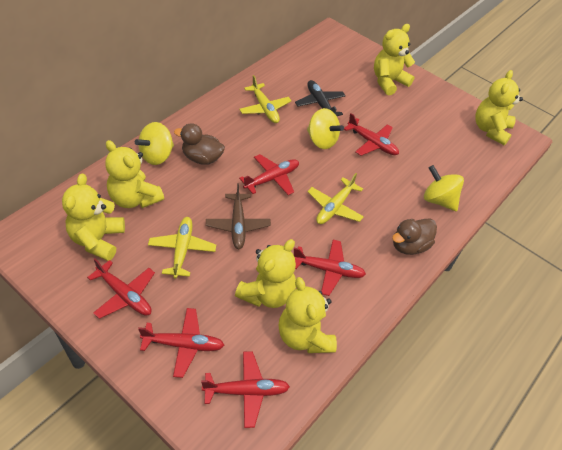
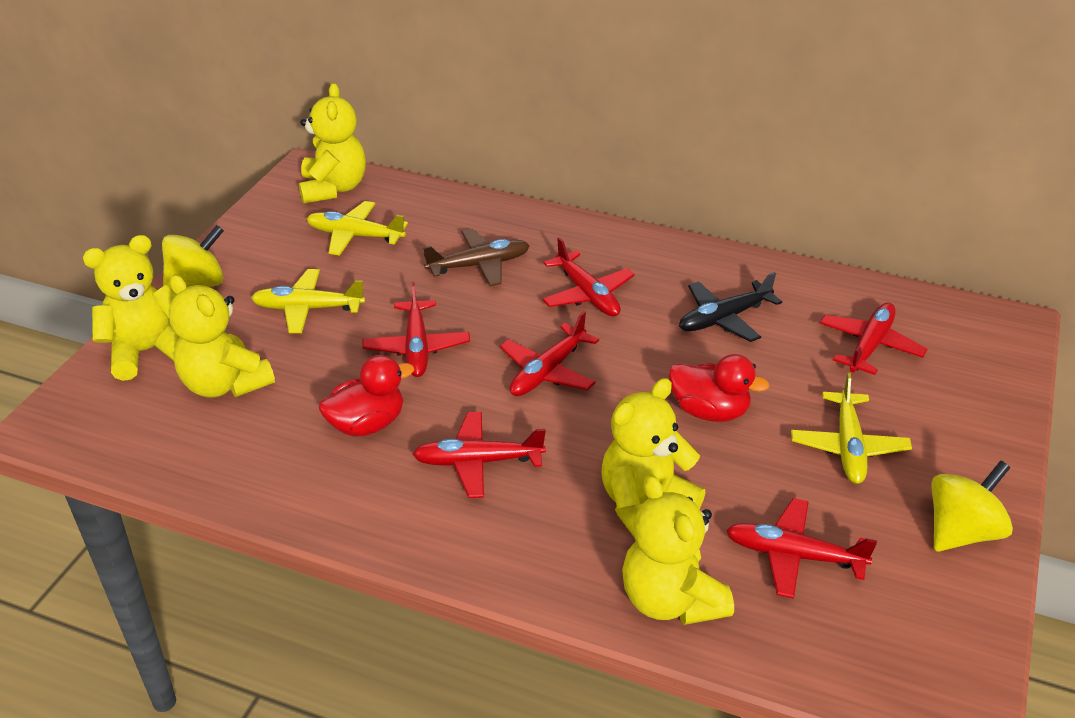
brown duck: [174,123,225,165] [392,219,437,255] = 2 -> none = 0
red duck: none = 0 -> [319,355,414,437] [669,354,769,422] = 2
yellow spinning top: [135,122,174,165] [307,108,344,149] [424,165,464,211] = 3 -> [162,225,224,294] [931,460,1013,552] = 2
yellow teddy bear: [62,173,125,261] [105,140,164,208] [235,239,296,308] [278,277,337,353] [374,24,415,96] [475,70,523,146] = 6 -> [83,235,179,381] [169,274,275,398] [299,83,366,204] [601,378,705,538] [622,475,734,625] = 5

